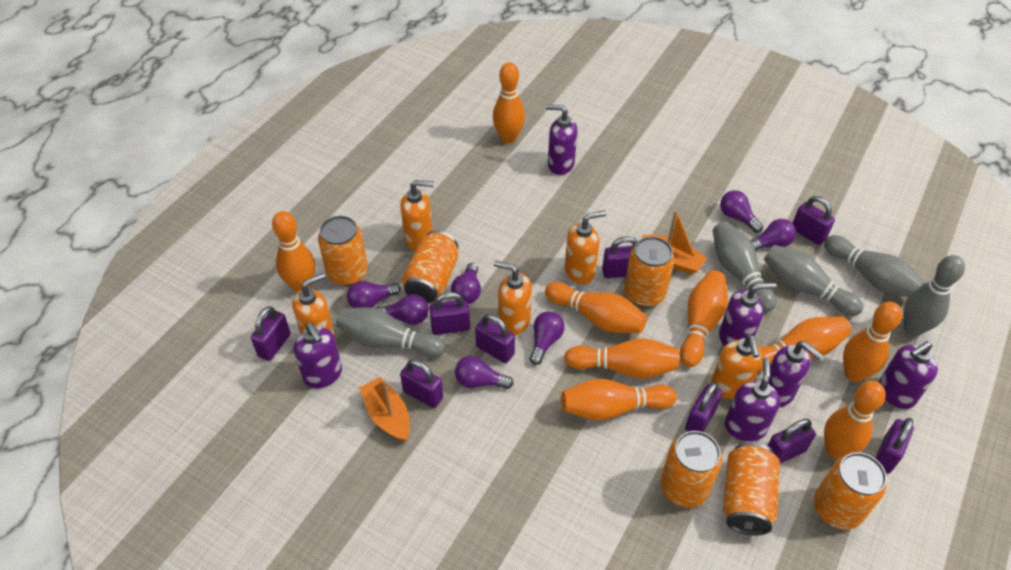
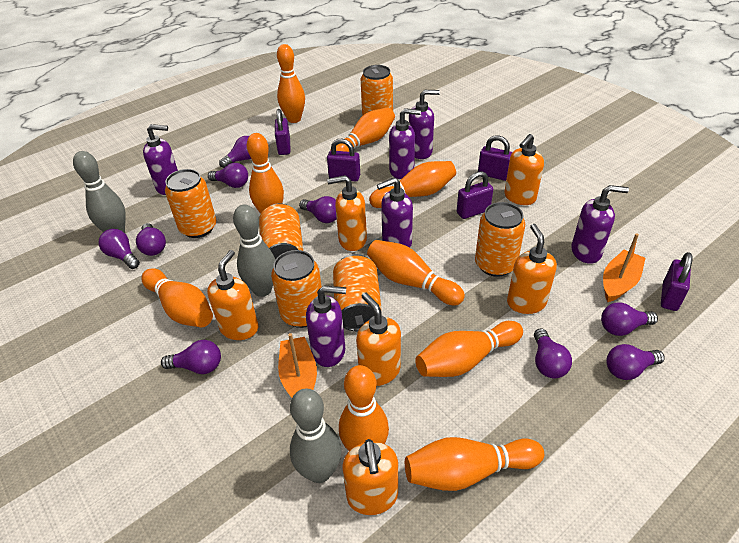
grey bowling pin: [336,307,445,357] [713,221,776,312] [764,245,863,316] [824,235,925,297] [903,255,965,336] = 5 -> [73,151,126,233] [233,205,275,297] [290,389,342,483] = 3
orange soap dispenser: [292,273,335,337] [400,180,434,250] [494,261,532,335] [565,211,606,284] [711,334,764,399] = 5 -> [207,250,258,340] [327,175,367,251] [343,439,398,515] [356,292,401,386] [504,134,544,205] [507,224,557,314] = 6
purple light bulb: [347,281,401,308] [376,294,429,325] [451,263,481,304] [455,356,514,389] [530,311,565,365] [720,190,763,233] [750,219,796,251] = 7 -> [98,229,140,269] [136,223,166,256] [161,340,221,374] [208,163,248,188] [219,136,251,168] [299,196,337,223] [534,328,572,378] [601,302,658,336] [606,344,665,380] = 9
purple padlock: [251,306,290,361] [400,359,443,408] [429,292,470,335] [475,314,515,363] [602,236,638,278] [685,382,723,432] [767,419,816,464] [793,196,835,245] [875,418,914,474] = 9 -> [275,109,290,155] [327,139,360,182] [457,171,493,219] [478,135,513,181] [661,252,693,311] = 5

